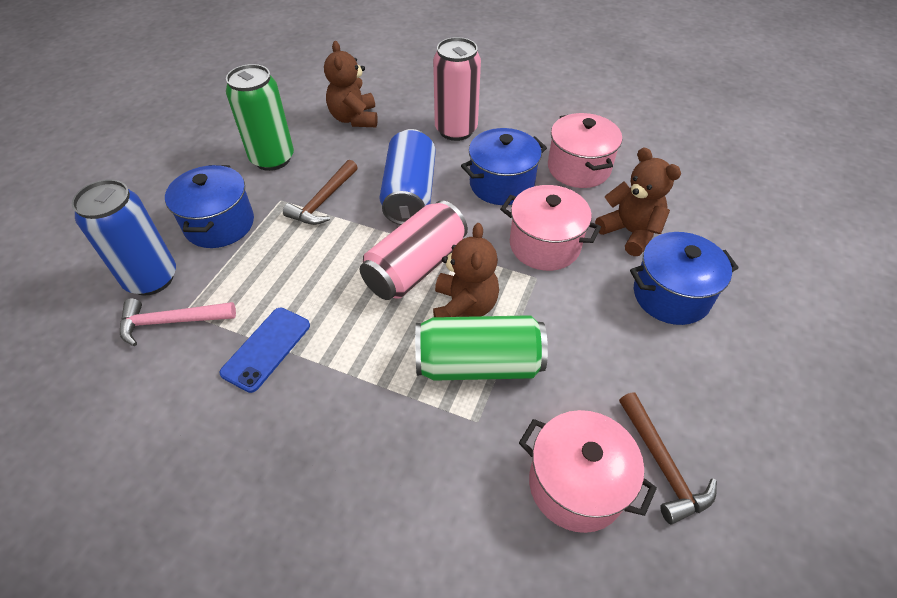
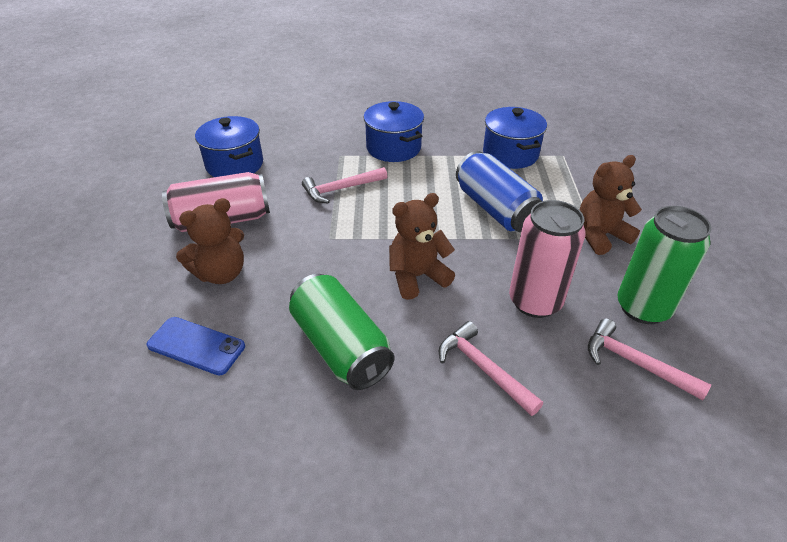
blue can: [72,179,176,295] [379,129,436,225] = 2 -> [456,151,543,232] = 1
brown hammer: [283,160,358,225] [619,392,717,524] = 2 -> none = 0
pink hammer: [120,299,236,346] = 1 -> [302,167,387,203] [439,321,543,416] [588,318,711,401] = 3
pink pot: [500,185,601,271] [519,410,657,533] [548,113,622,188] = 3 -> none = 0

